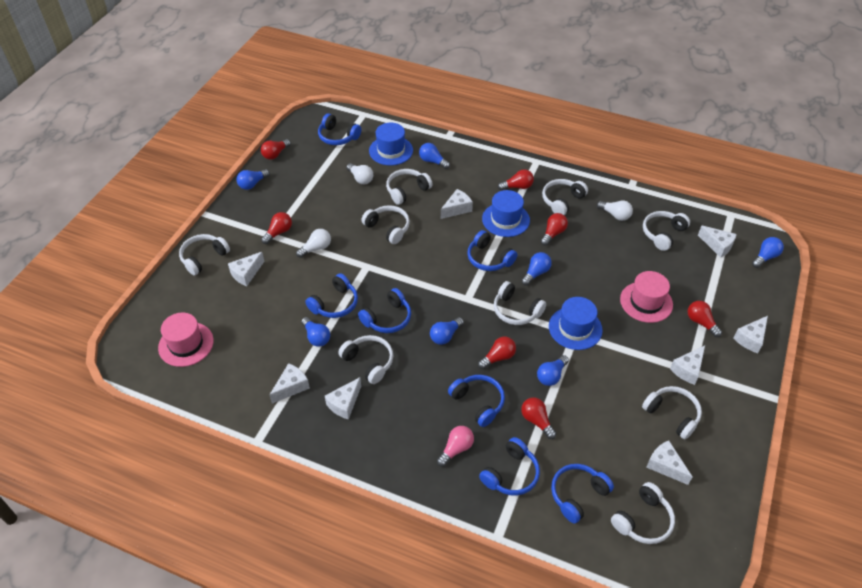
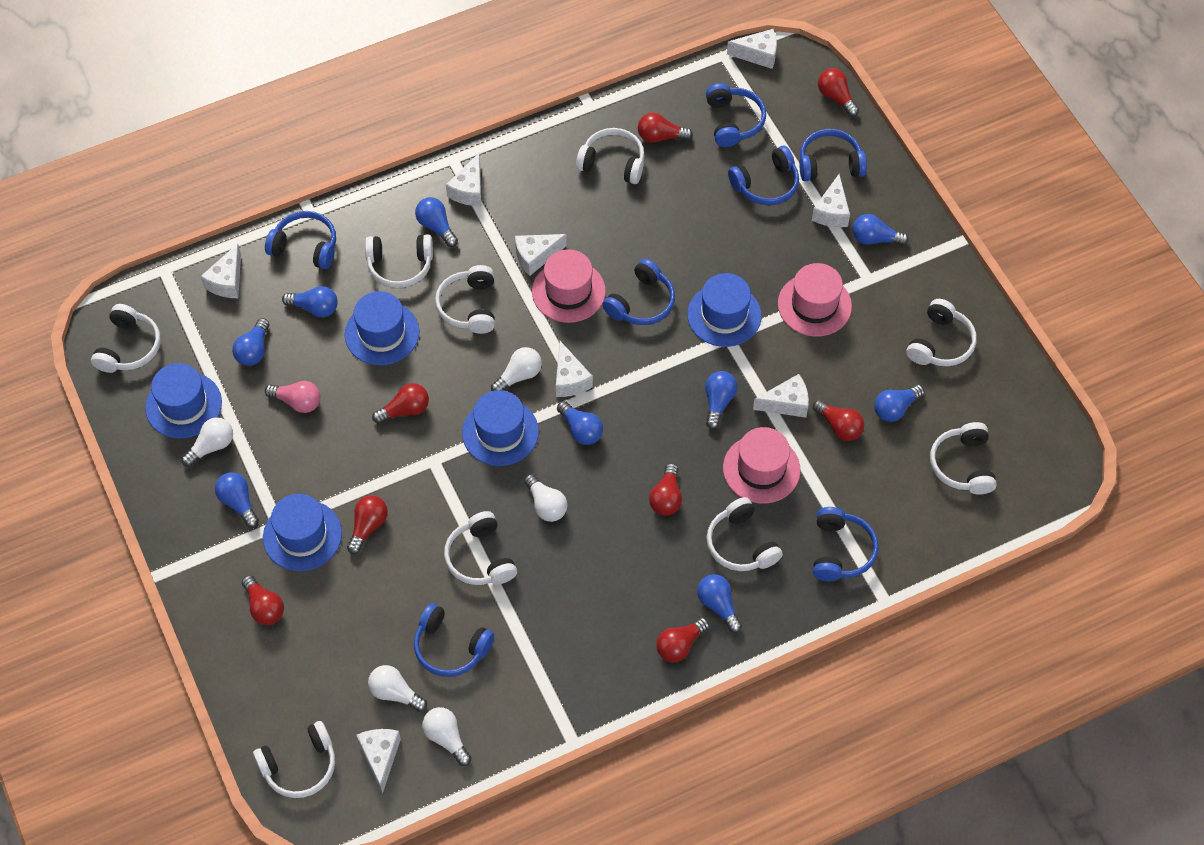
blue hat: [369,123,413,166] [482,190,530,237] [549,297,603,350] = 3 -> [145,363,222,438] [263,494,342,571] [345,291,419,365] [462,390,539,466] [687,273,762,347] = 5
blue light bulb: [237,169,270,190] [301,317,330,347] [419,143,450,169] [430,317,464,345] [521,252,552,286] [537,355,569,386] [752,237,784,268] = 7 -> [215,472,259,528] [232,318,270,366] [282,286,338,317] [415,197,458,247] [557,401,603,445] [697,574,742,633] [705,371,737,429] [853,214,909,246] [874,385,925,422] = 9
pink hat: [158,313,214,367] [620,271,673,323] = 2 -> [532,249,606,323] [723,427,801,504] [778,263,852,337] = 3
red light bulb: [261,139,291,160] [261,212,292,244] [478,337,516,369] [498,169,534,190] [521,397,557,439] [541,213,568,246] [688,301,722,337] = 7 -> [242,575,284,625] [347,495,388,554] [372,383,429,424] [638,113,693,143] [649,463,682,516] [656,617,709,662] [813,399,864,441] [818,68,859,116] = 8
white light bulb: [296,229,331,258] [346,163,373,184] [597,200,633,221] = 3 -> [181,417,233,467] [368,665,427,712] [422,707,471,766] [491,347,542,391] [524,474,567,522] = 5

